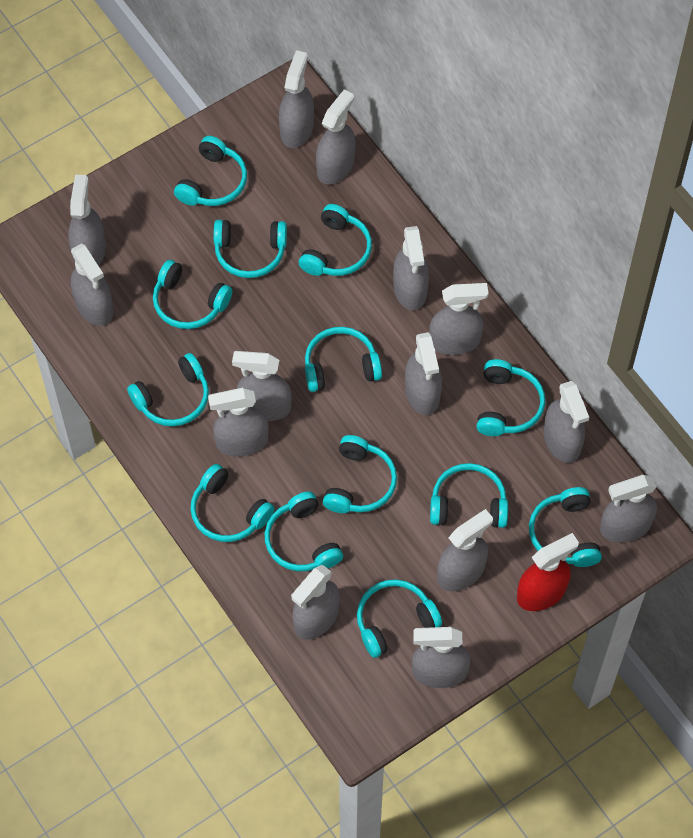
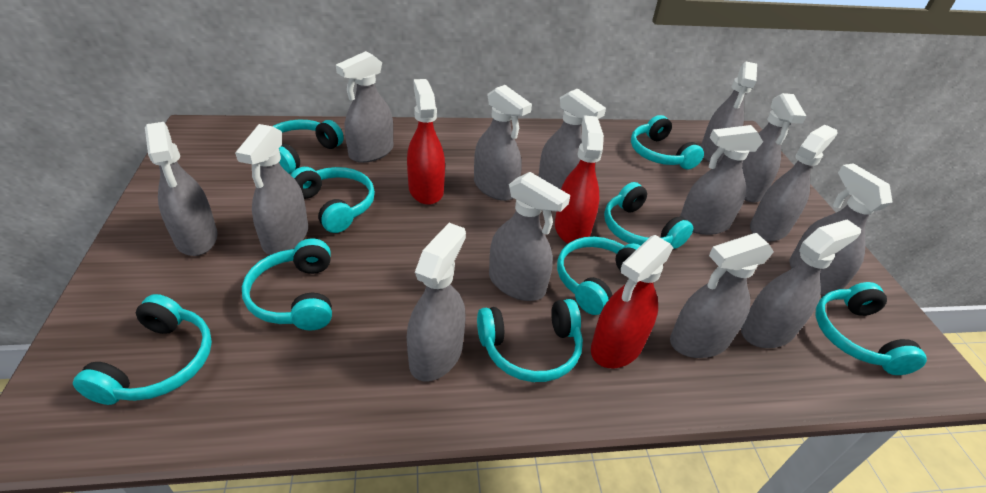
red spray bottle: [517,533,579,611] = 1 -> [407,79,445,205] [555,115,604,244] [591,235,673,368] = 3
turquoise headphones: [127,353,209,426] [153,260,232,329] [174,136,247,206] [190,464,275,542] [214,220,287,278] [265,491,343,571] [299,204,372,276] [305,327,382,392] [323,435,397,513] [357,579,442,658] [430,463,508,528] [476,359,545,436] [529,487,602,567] = 13 -> [73,294,212,405] [242,239,332,331] [273,120,344,174] [291,167,375,233] [477,299,583,382] [557,237,641,315] [604,182,693,249] [631,115,704,170] [816,282,927,375] = 9

